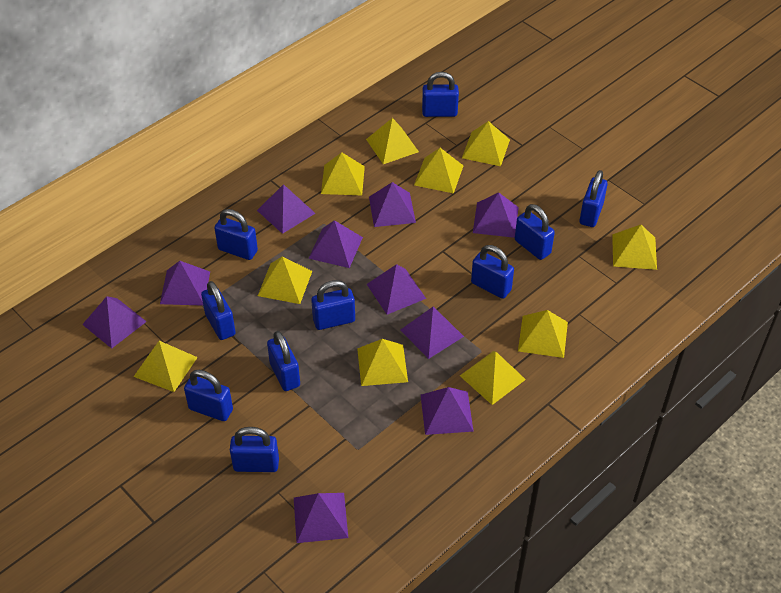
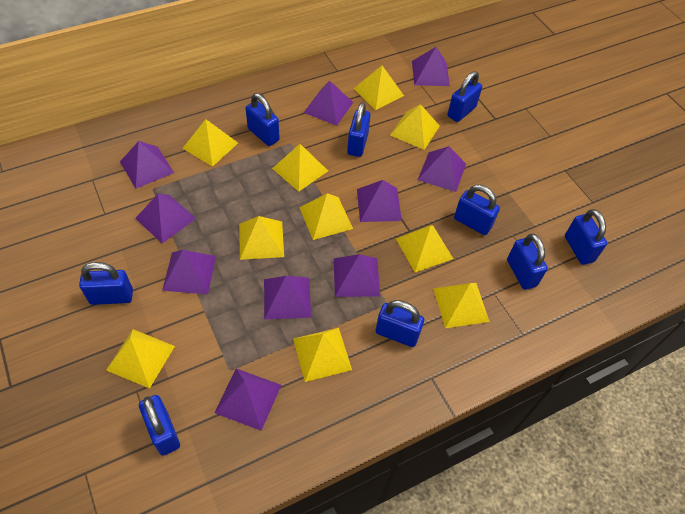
blue padlock: [184,370,233,421] [201,281,236,340] [214,209,258,260] [230,427,279,472] [267,331,300,391] [311,280,355,330] [422,72,459,117] [471,245,514,299] [515,204,555,260] [579,170,608,227] = 10 -> [79,262,133,305] [139,395,180,456] [246,93,280,146] [347,102,371,157] [376,300,424,347] [447,71,482,122] [454,185,500,235] [507,233,548,290] [565,209,607,265] = 9

